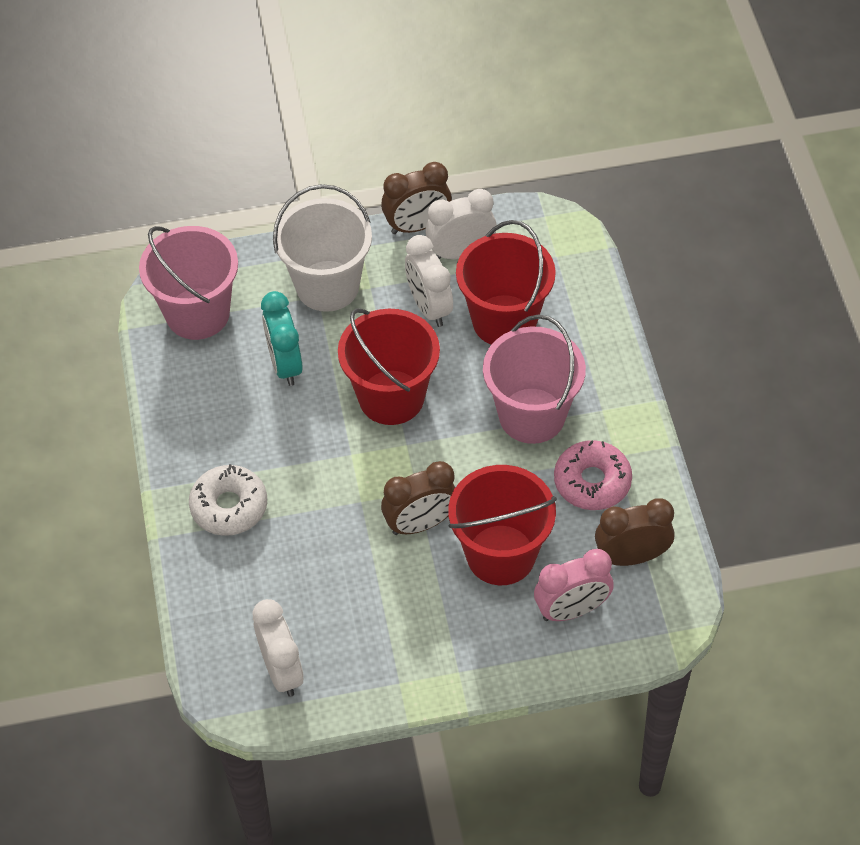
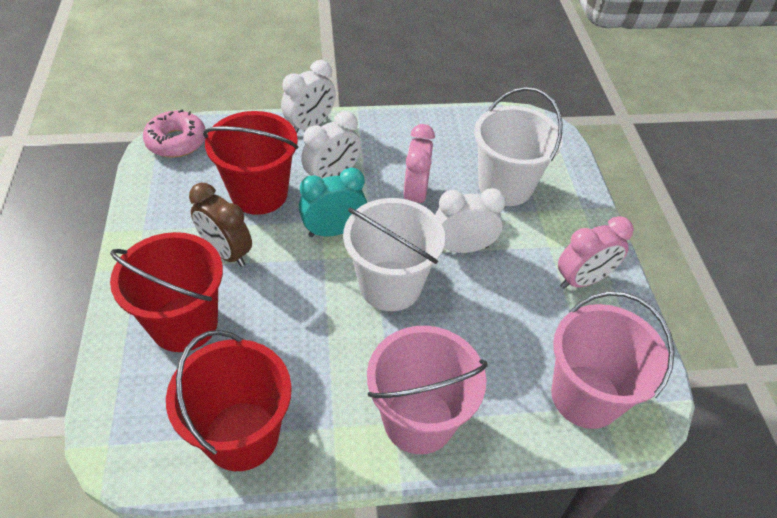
brown clock: [381,162,452,234] [381,461,455,535] [595,498,675,566] = 3 -> [189,183,252,267] = 1
pink clock: [534,549,614,621] = 1 -> [403,124,435,203] [558,216,634,289] = 2
white bucket: [273,184,372,312] = 1 -> [343,198,445,311] [474,87,563,206] = 2
white donut: [189,464,267,536] = 1 -> none = 0

